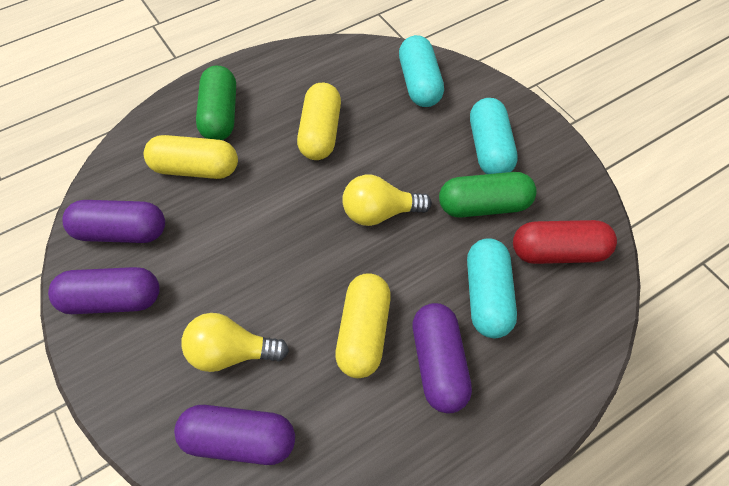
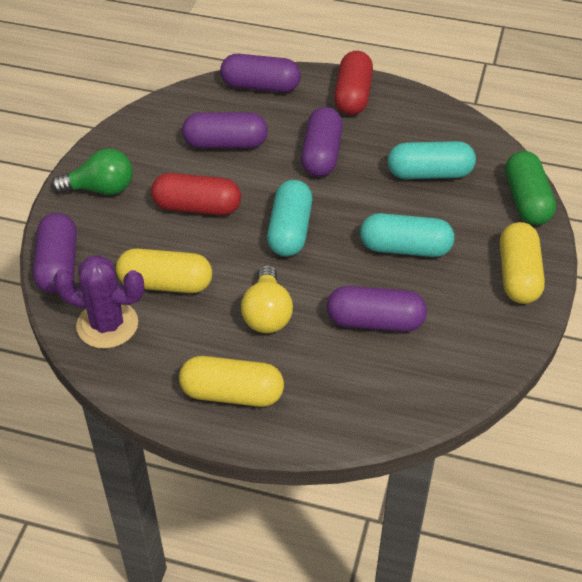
green capsule: [196,66,236,140] [439,172,537,218] = 2 -> [505,151,556,225] = 1
green light bulb: none = 0 -> [51,148,133,195] = 1
purple cactus: none = 0 -> [53,255,144,349] = 1
purple capsule: [48,267,160,314] [62,200,165,243] [174,405,295,465] [413,303,472,413] = 4 -> [33,213,77,293] [182,112,268,148] [220,54,301,93] [301,107,343,177] [327,286,427,332] = 5
red capsule: [513,220,617,264] = 1 -> [151,173,241,215] [334,51,373,115] = 2
yellow light bulb: [181,313,289,372] [342,175,432,226] = 2 -> [241,265,293,333] = 1

